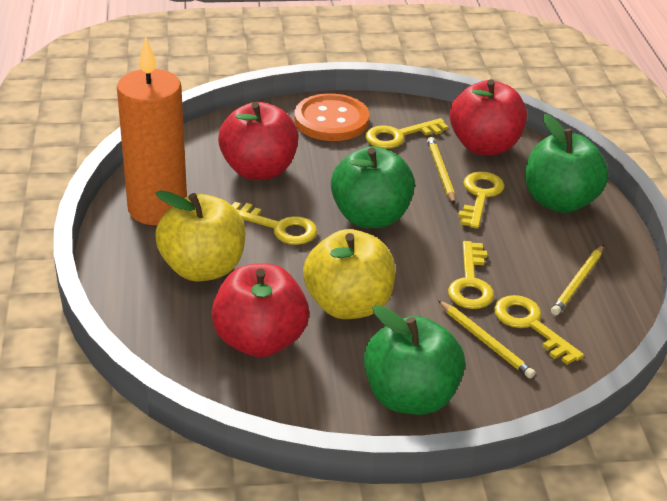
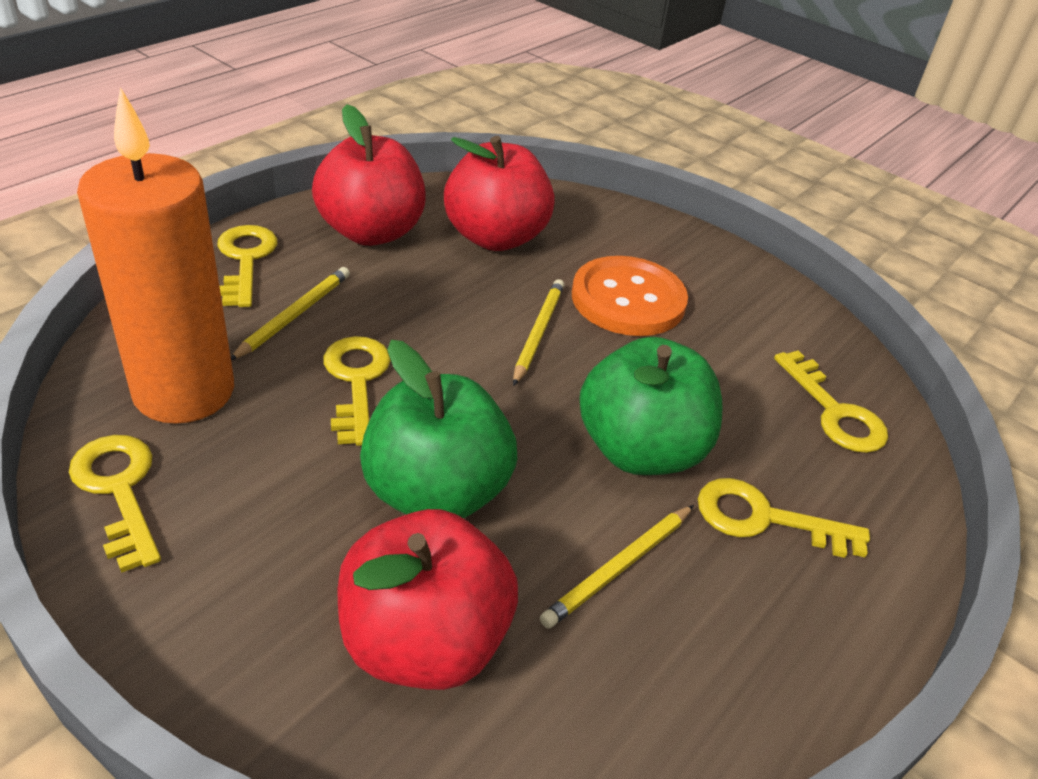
green apple: [331,146,415,228] [364,305,465,415] [525,114,608,213] = 3 -> [360,340,517,519] [579,337,722,475] = 2
yellow apple: [155,190,245,282] [303,229,395,319] = 2 -> none = 0

